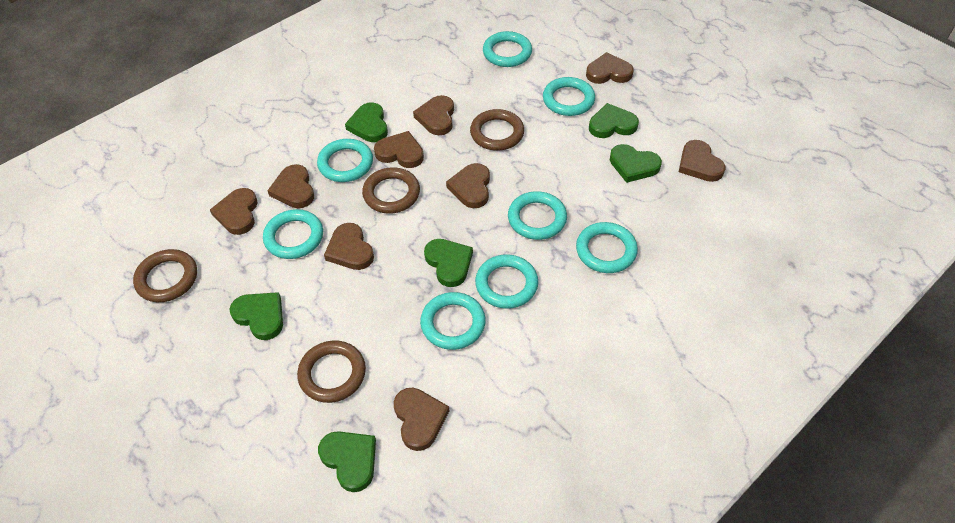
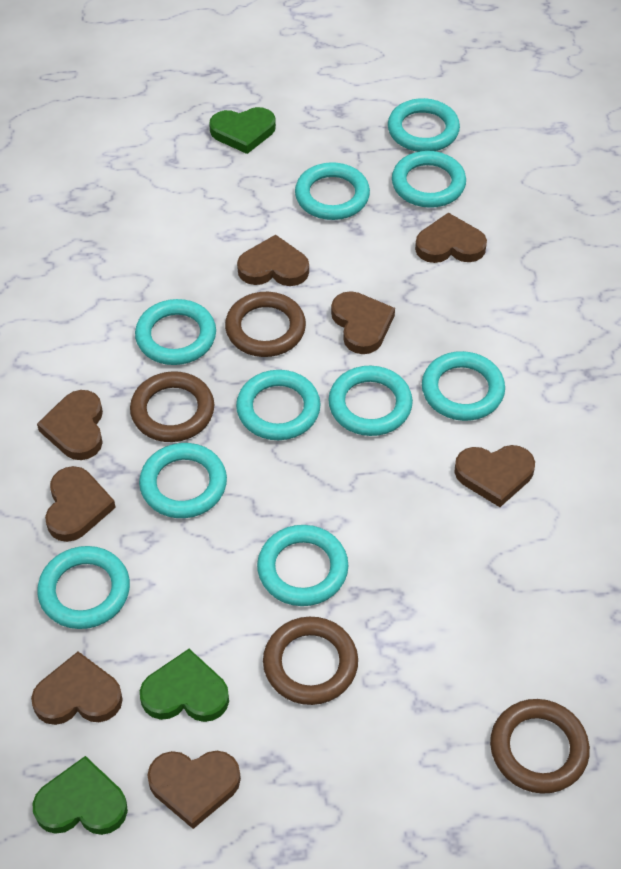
brown heart: [210,188,258,235] [267,164,314,208] [324,223,374,270] [374,131,424,168] [394,388,449,451] [413,95,454,135] [446,163,490,208] [586,52,634,84] [679,140,725,182] = 9 -> [31,652,123,725] [37,390,103,460] [45,466,116,542] [147,751,241,829] [237,235,309,286] [331,291,395,354] [415,213,487,263] [454,445,535,507] = 8
green heart: [229,292,283,340] [318,431,376,492] [345,102,388,142] [424,239,473,287] [589,103,639,138] [610,144,662,183] = 6 -> [32,756,128,835] [140,649,229,722] [209,107,276,154] = 3
turquoise ring: [263,209,323,259] [317,139,373,182] [420,292,486,350] [475,254,538,309] [483,31,532,67] [508,191,567,240] [543,77,595,116] [576,222,638,273] = 8 -> [37,546,130,629] [135,299,216,365] [139,443,227,518] [236,370,321,440] [257,525,348,606] [295,162,370,220] [328,366,413,436] [388,98,460,152] [392,151,466,208] [422,351,505,421] = 10

